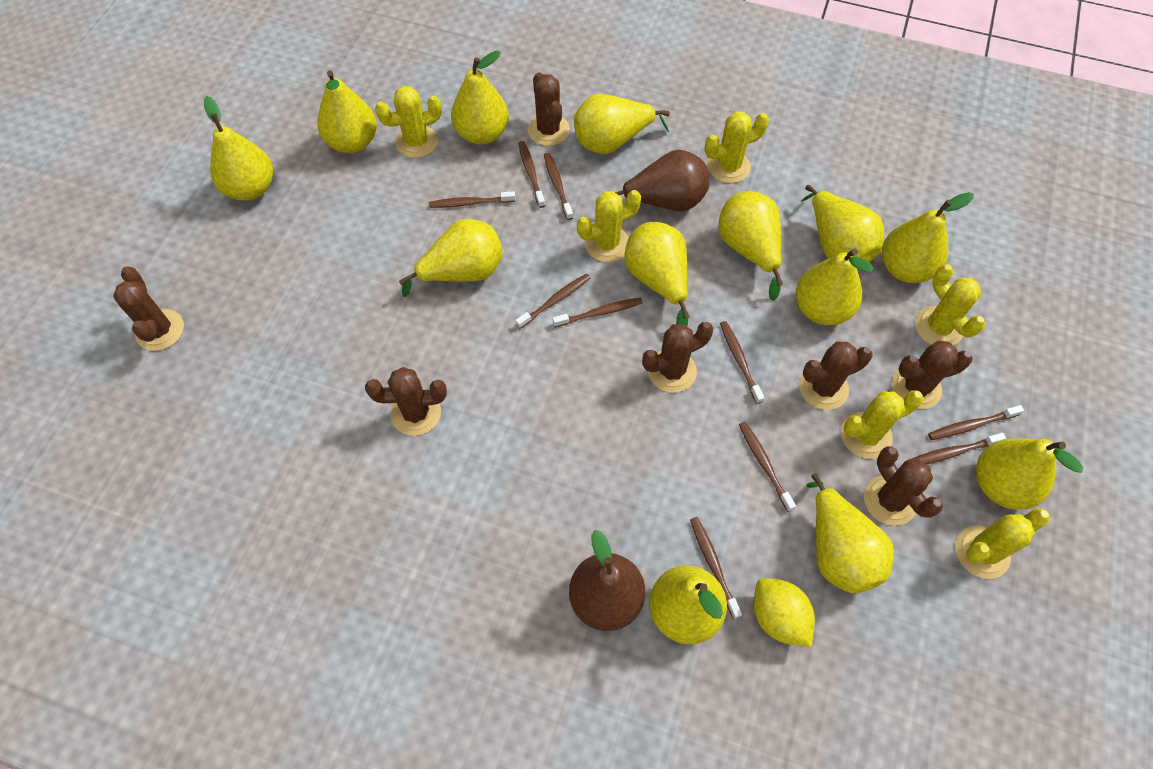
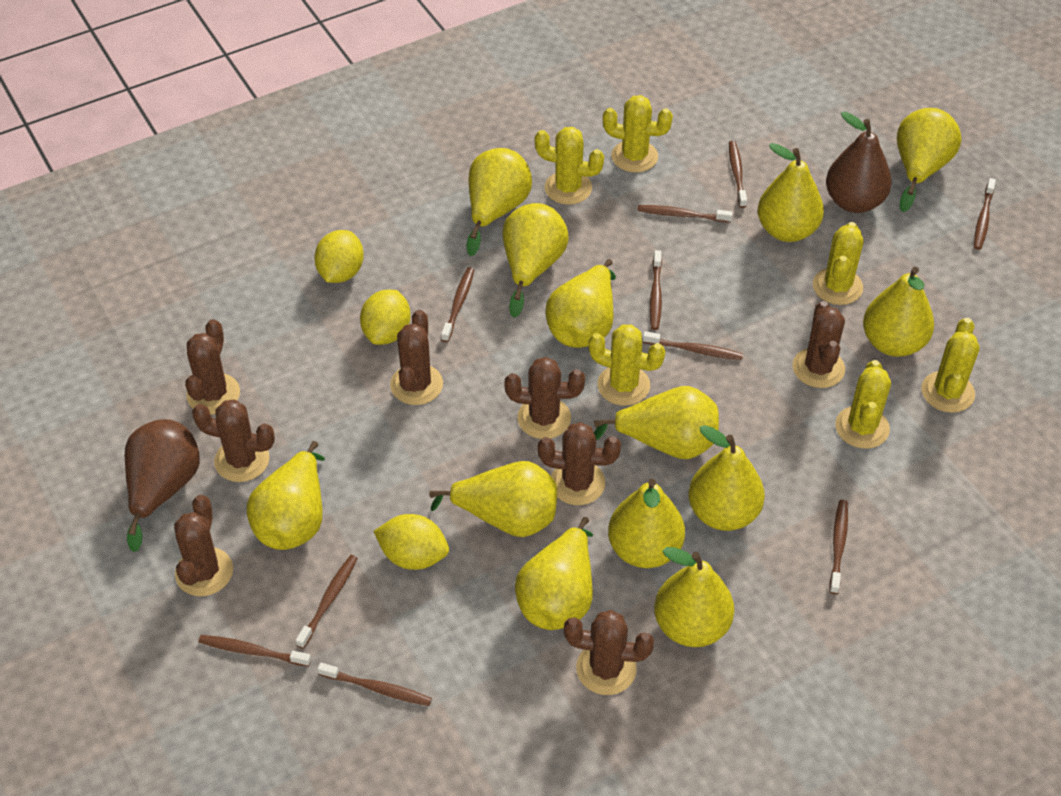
brown cactus: [113,266,184,351] [365,367,447,436] [528,72,570,146] [642,322,713,393] [799,341,873,410] [864,446,943,526] [892,340,973,409] = 7 -> [174,495,233,596] [185,319,240,415] [192,399,275,482] [390,310,443,405] [504,357,585,439] [538,422,621,505] [564,610,654,695] [793,301,845,388] = 8
yellow lemon: [754,578,815,647] = 1 -> [314,230,364,283] [360,290,411,345] [373,514,449,570] = 3

